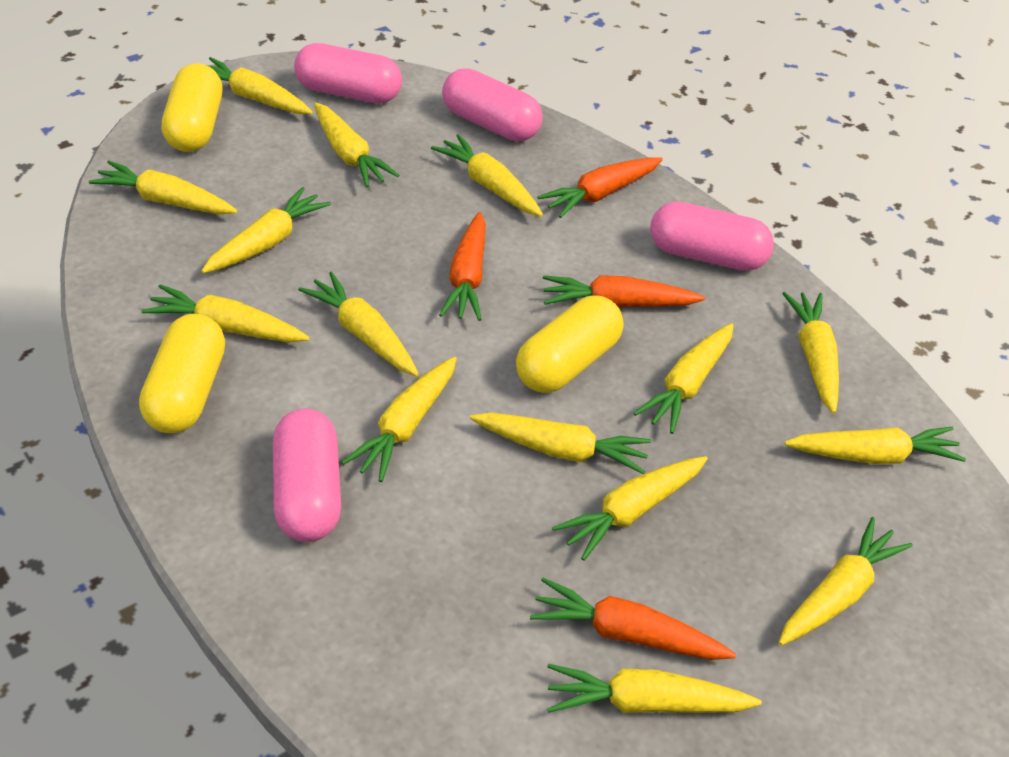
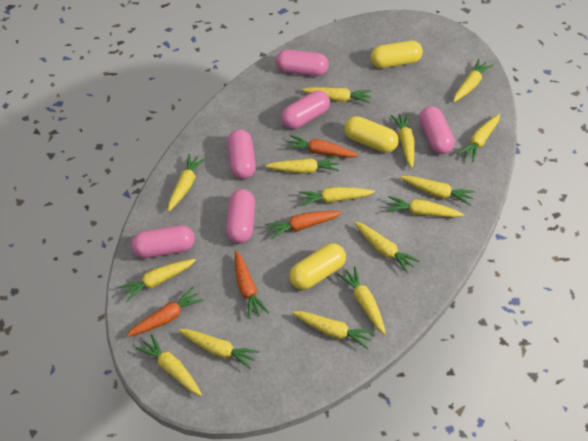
pink capsule: [273,409,341,542] [294,43,402,103] [442,68,543,141] [650,202,774,271] = 4 -> [131,225,195,258] [226,189,255,244] [227,129,256,179] [275,49,329,76] [281,90,330,129] [419,106,455,154] = 6

